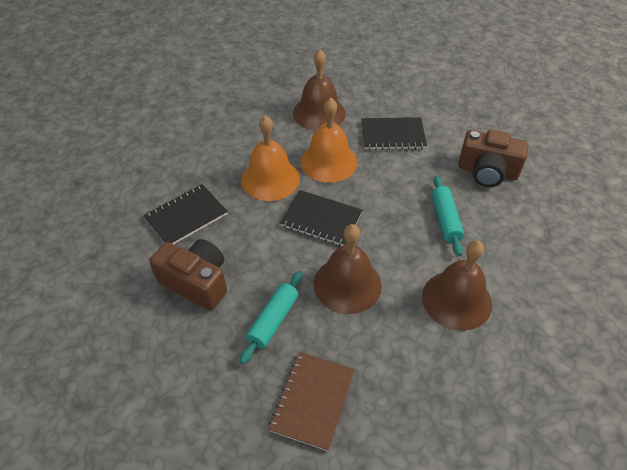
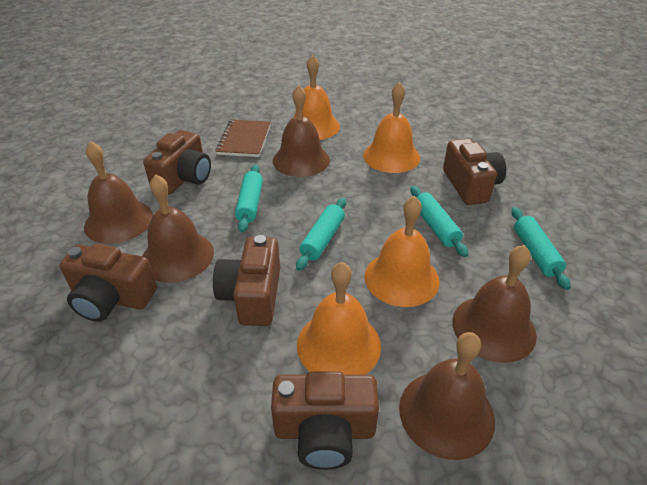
black notebook: [143,184,228,244] [280,190,363,246] [361,117,427,150] = 3 -> none = 0
brown bell: [293,49,346,131] [314,224,382,314] [422,240,492,331] = 3 -> [84,141,153,244] [143,174,214,282] [273,85,330,177] [399,332,495,460] [452,245,537,363] = 5
brown camera: [150,239,227,310] [458,129,528,187] = 2 -> [60,244,157,322] [143,130,211,194] [213,235,280,326] [271,371,379,470] [443,138,506,205] = 5
orange bell: [241,115,300,201] [300,98,357,183] = 2 -> [294,55,340,140] [297,262,381,375] [363,82,420,173] [364,196,439,307] = 4
turquoise rolling pin: [240,271,303,364] [432,176,464,256] = 2 -> [235,165,263,233] [296,198,346,271] [411,186,468,257] [511,207,571,290] = 4

